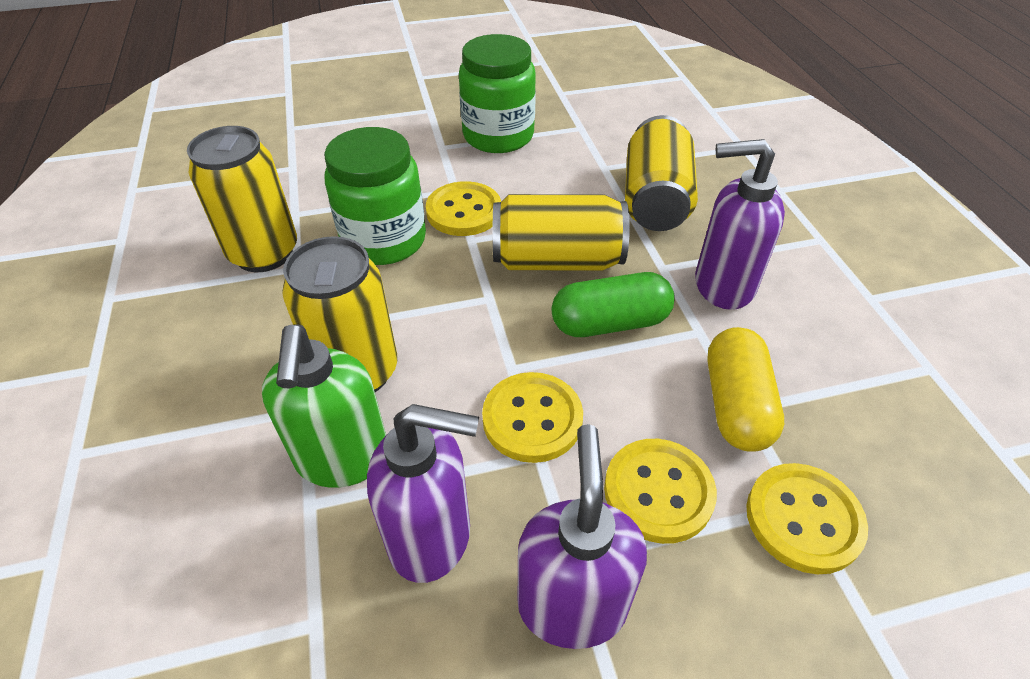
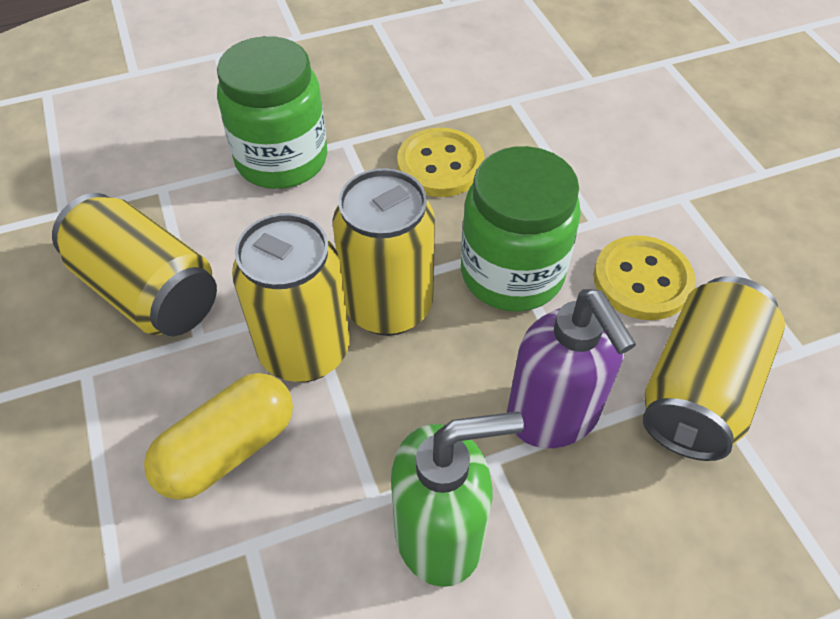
green capsule: [552,272,675,337] = 1 -> none = 0
purple soap dispenser: [367,404,479,583] [518,424,647,649] [695,139,785,310] = 3 -> [507,289,636,448] = 1
yellow button: [426,181,501,236] [482,372,583,463] [604,439,717,544] [746,463,868,574] = 4 -> [397,128,485,197] [593,235,695,320] = 2

